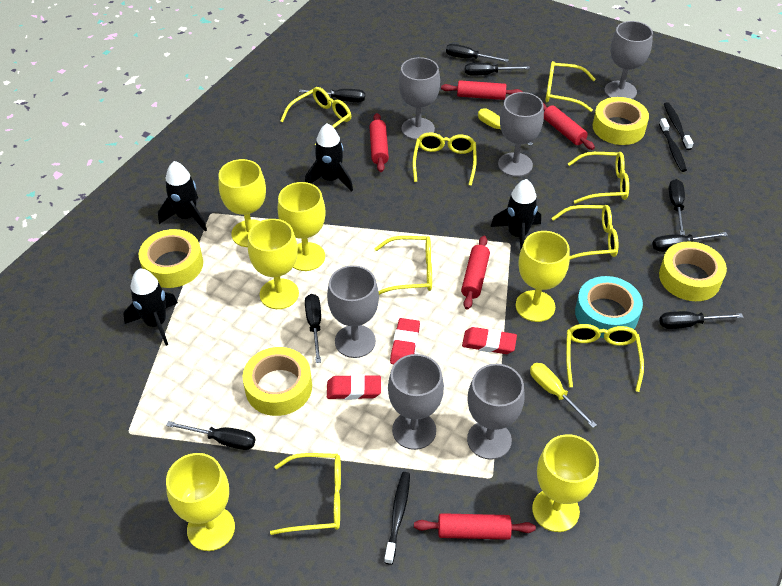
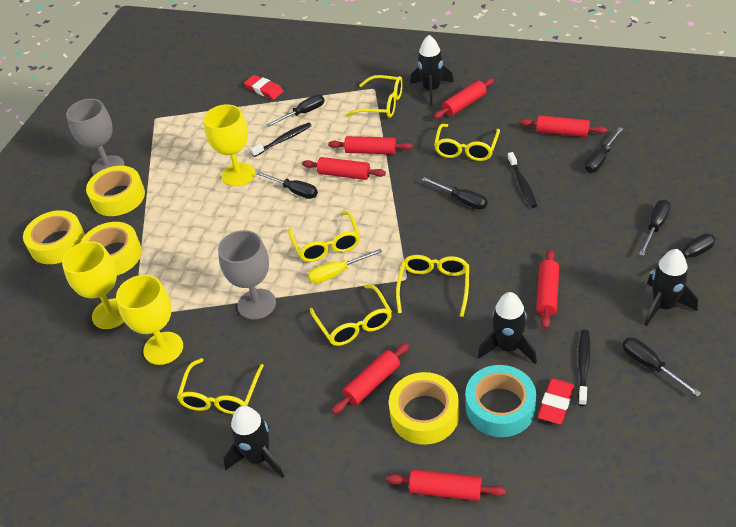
black screwdriver: [166,421,255,450] [299,89,365,102] [305,294,321,363] [446,44,509,62] [465,63,530,76] [652,232,728,252] [659,311,743,329] [669,179,685,235] = 8 -> [256,171,318,199] [266,94,324,127] [422,177,488,209] [585,127,623,173] [622,337,701,397] [639,200,671,256] [649,234,715,274] = 7
grey goblet: [327,265,379,358] [388,354,444,450] [399,57,440,140] [467,364,524,460] [498,92,544,177] [604,21,653,99] = 6 -> [66,99,124,175] [218,230,276,320] = 2
red eraser: [327,374,381,400] [390,318,420,364] [462,327,517,354] = 3 -> [244,75,283,100] [538,378,574,424] = 2
red rolling pin: [369,113,389,172] [414,513,536,540] [441,80,523,100] [461,236,490,310] [543,103,595,150] = 5 -> [302,157,386,180] [328,136,413,154] [332,343,409,414] [386,469,506,501] [434,78,494,119] [520,115,607,137] [536,249,559,329] = 7
yellow glasses: [270,453,341,535] [280,87,351,145] [374,236,432,295] [413,132,477,186] [545,61,596,112] [552,205,618,260] [566,324,644,392] [568,152,629,204] = 8 -> [177,358,264,414] [288,211,360,262] [310,284,392,346] [345,75,403,118] [396,255,469,317] [434,124,500,161] = 6
yellow goblet: [166,453,235,551] [219,159,266,247] [248,219,299,309] [278,182,326,271] [516,231,570,322] [532,434,599,532] = 6 -> [62,241,124,329] [116,275,183,365] [204,104,255,186] = 3
yellow screwdriver: [478,108,533,146] [530,363,597,428] = 2 -> [308,249,382,283] = 1

